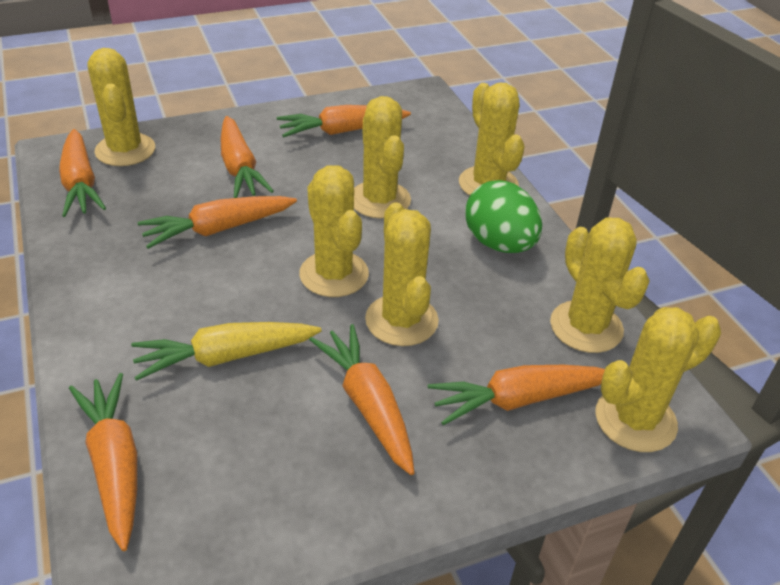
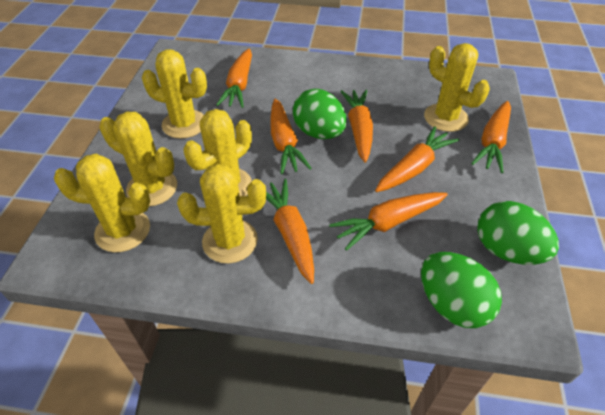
green egg: [465,180,542,253] = 1 -> [293,89,347,139] [421,252,502,328] [477,201,559,265] = 3
yellow cactus: [88,48,155,166] [299,165,369,297] [354,96,411,219] [365,202,439,346] [459,83,525,196] [550,217,650,353] [595,307,721,452] = 7 -> [54,154,150,252] [99,112,177,206] [142,49,207,139] [177,164,266,264] [183,109,252,196] [424,43,490,132] = 6
yellow carrot: [131,322,322,381] = 1 -> none = 0

